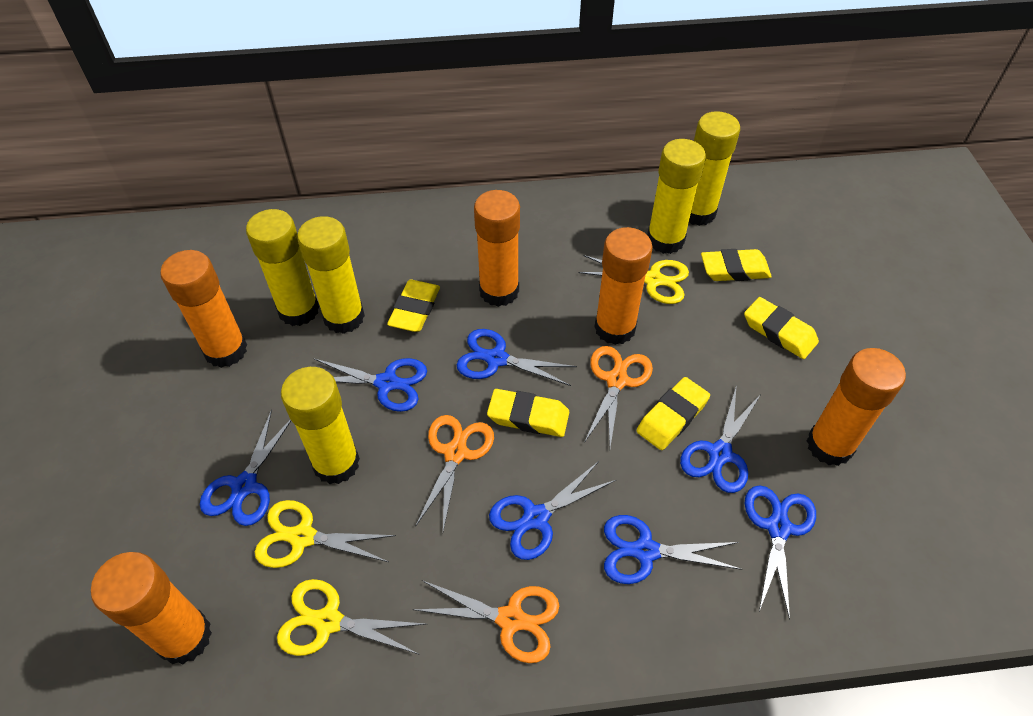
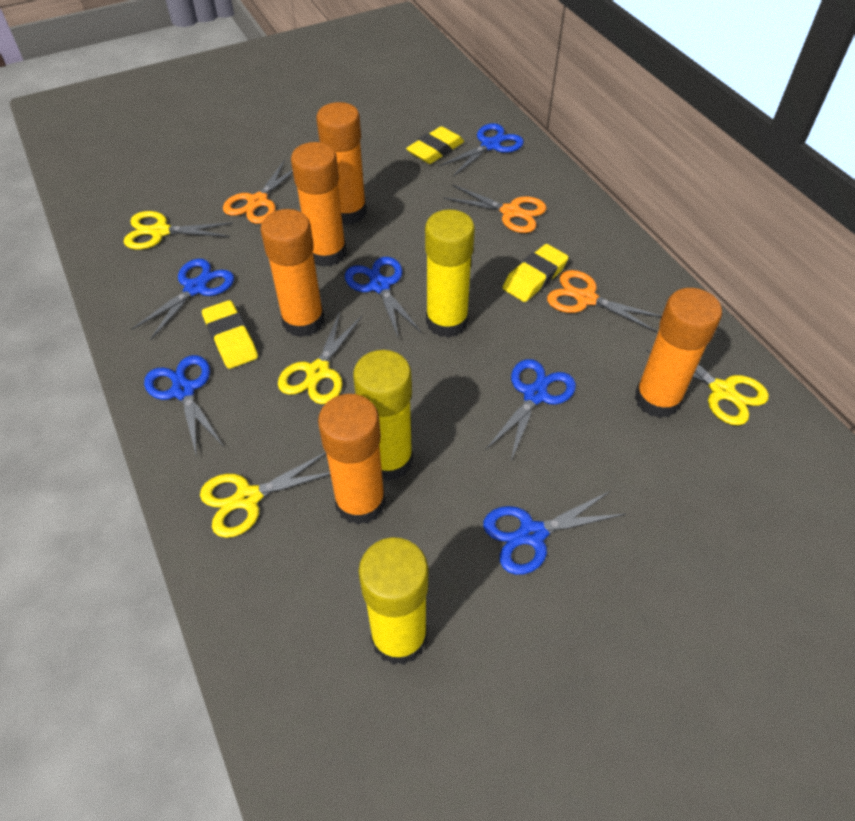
blue scissors: [200,409,291,526] [313,358,427,412] [456,329,577,386] [489,461,616,560] [604,515,742,584] [680,385,761,493] [745,485,816,620] = 7 -> [131,259,234,341] [144,355,224,457] [345,257,421,339] [438,123,524,177] [483,491,625,575] [486,359,576,460] = 6
yellow eraser: [387,280,440,332] [487,389,569,437] [637,377,710,450] [701,249,772,281] [744,297,819,359] = 5 -> [202,300,258,369] [406,126,464,164] [502,244,569,302] = 3
yellow glue stick: [246,209,319,326] [281,367,360,484] [297,216,365,334] [647,139,706,254] [689,111,740,226] = 5 -> [353,350,413,481] [359,537,428,665] [425,210,475,338] = 3
yellow scissors: [255,500,396,568] [277,579,425,656] [579,255,689,304] = 3 -> [124,211,233,249] [200,452,331,538] [278,311,362,404] [646,350,769,425] = 4

